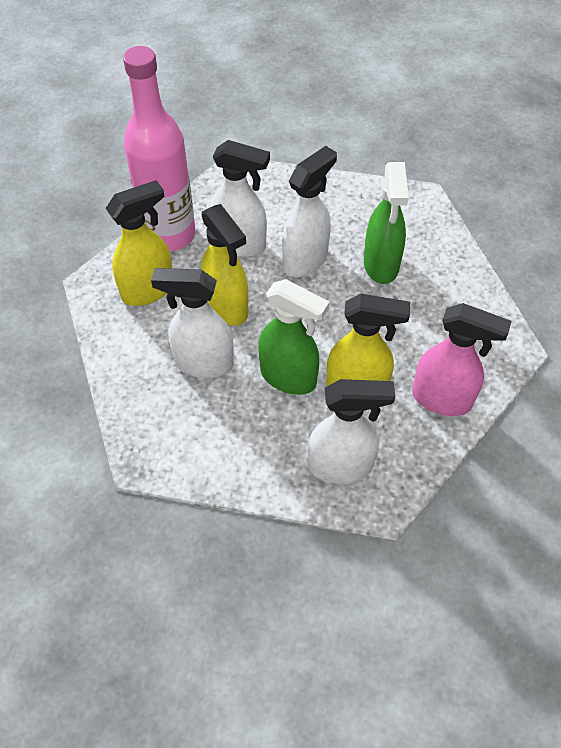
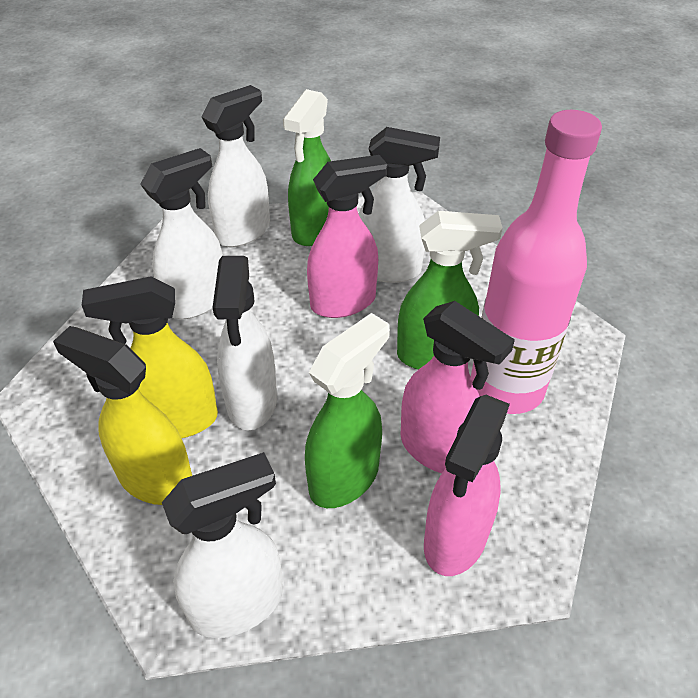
green spray bottle: [258,279,330,395] [364,162,409,284] = 2 -> [283,89,331,246] [305,313,390,508] [397,211,503,370] = 3
pink spray bottle: [412,303,512,416] = 1 -> [307,155,387,318] [401,301,515,473] [424,395,510,576] = 3
white spray bottle: [151,268,234,378] [210,140,270,257] [282,146,337,277] [308,379,395,484] = 4 -> [140,148,223,319] [162,452,283,638] [202,85,270,247] [212,256,277,430] [359,127,440,283] = 5
yellow spray bottle: [105,180,172,306] [201,204,248,326] [326,294,410,386] = 3 -> [53,326,192,505] [82,276,218,438] = 2

